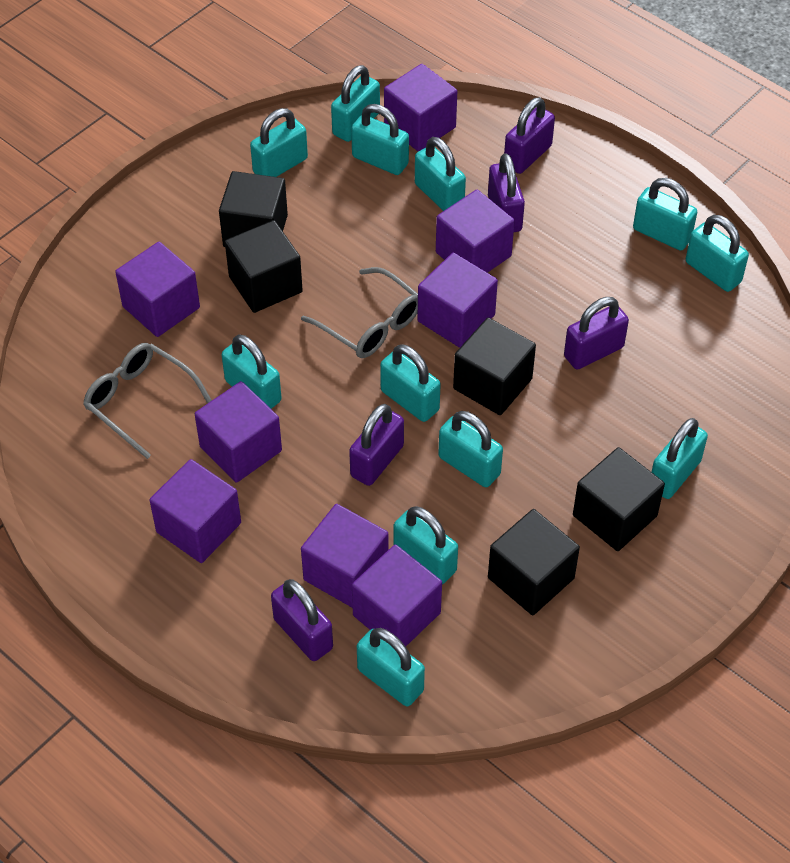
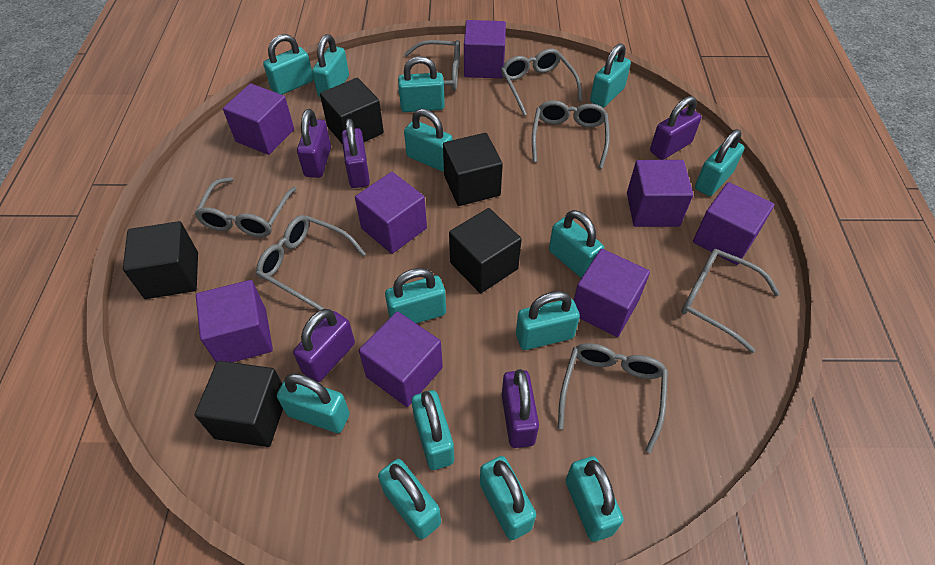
grey glasses: [83,343,212,459] [301,267,418,358] = 2 -> [195,177,297,237] [256,215,366,311] [397,40,460,93] [501,49,583,116] [532,100,610,169] [558,343,668,453] [681,249,780,353] = 7
turquoise padlock: [222,335,282,409] [250,108,308,177] [331,65,380,142] [351,104,409,175] [357,628,425,706] [380,344,441,422] [393,506,458,584] [415,137,466,211] [438,411,503,487] [633,178,697,251] [652,418,708,499] [686,215,749,292] = 12 -> [263,34,314,95] [277,374,350,433] [312,34,349,97] [378,459,441,539] [385,268,446,324] [398,56,445,112] [404,109,453,172] [412,390,454,470] [480,456,536,540] [516,291,580,350] [549,210,604,278] [566,456,624,542] [590,43,631,108] [695,129,745,196] = 14

